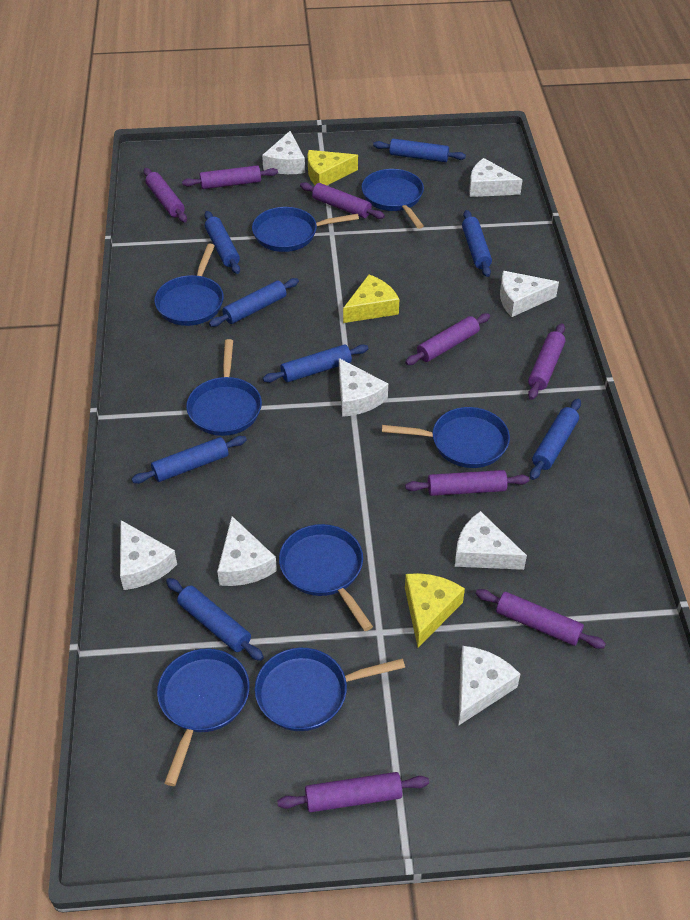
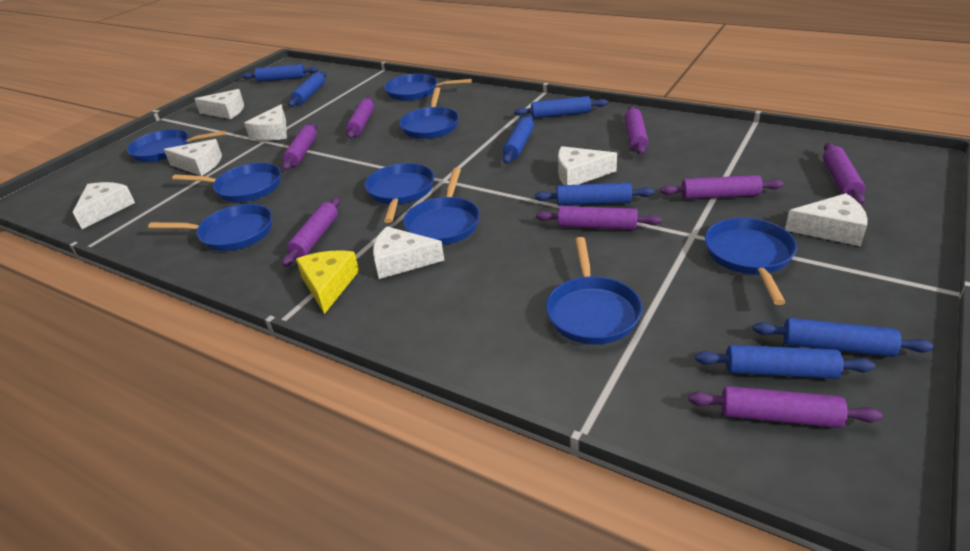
blue pan: [154,244,224,326] [157,648,250,786] [186,339,262,436] [252,207,359,252] [255,648,405,731] [279,524,373,631] [361,169,424,229] [382,407,510,468] = 8 -> [127,129,226,162] [148,204,272,251] [172,163,281,202] [365,163,434,223] [384,74,472,101] [399,87,459,139] [403,168,480,245] [546,237,642,344] [704,218,797,305] = 9
blue rolling pin: [132,436,247,484] [166,578,264,661] [204,211,240,274] [209,278,299,327] [263,345,369,383] [373,139,466,162] [462,210,492,277] [530,399,581,480] = 8 -> [242,64,318,82] [288,71,327,107] [503,115,534,163] [514,96,608,118] [535,183,654,206] [695,345,875,379] [753,318,934,357] = 7
white cheese: [120,520,177,590] [217,516,277,586] [262,131,305,174] [339,358,388,417] [455,511,527,570] [458,646,520,726] [469,158,522,197] [500,271,559,317] = 8 -> [73,182,135,229] [164,139,222,176] [195,89,244,119] [244,104,287,141] [373,226,445,279] [558,146,617,185] [785,193,868,246] = 7
yellow cheese: [308,150,358,185] [343,275,399,323] [405,573,465,647] = 3 -> [296,250,359,314] = 1

